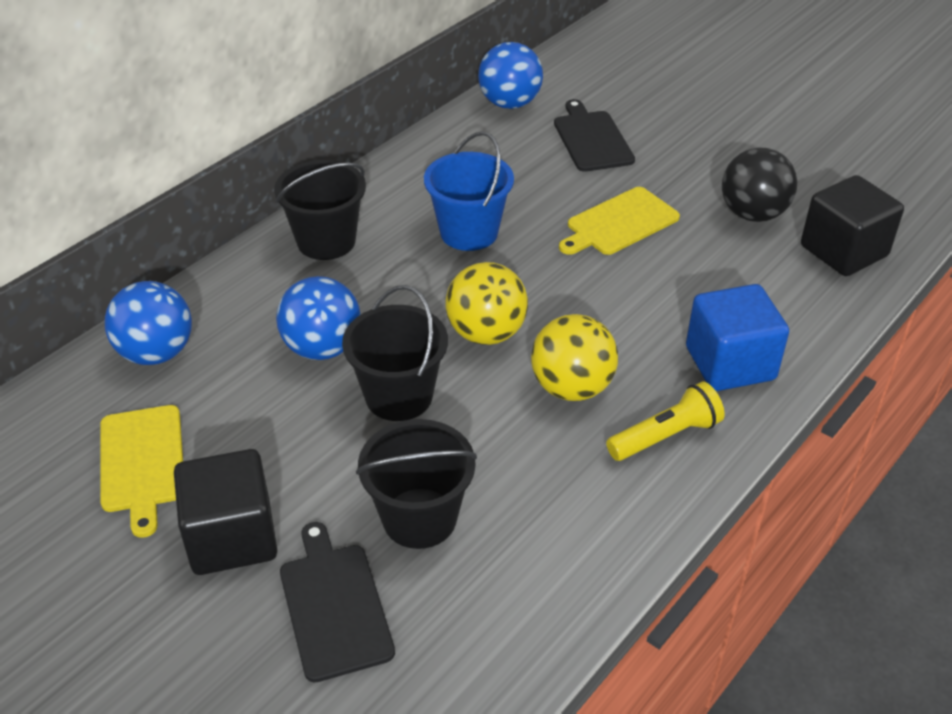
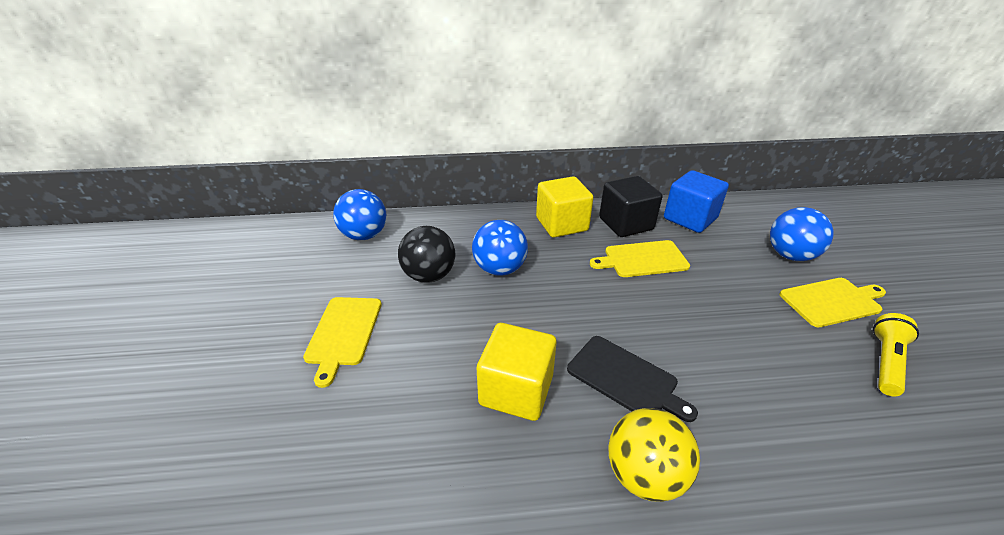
black bucket: [274,160,366,260] [342,285,448,421] [356,419,477,549] = 3 -> none = 0
black cube: [174,449,277,575] [801,175,904,276] = 2 -> [599,176,662,237] = 1
black cutting board: [280,522,395,683] [554,99,635,172] = 2 -> [567,336,698,422] = 1
blue bucket: [424,131,514,251] = 1 -> none = 0
yellow ball: [446,262,528,345] [531,314,618,401] = 2 -> [608,408,700,502] = 1
yellow cube: none = 0 -> [477,323,557,421] [536,176,593,238] = 2
yellow cutting board: [100,405,183,538] [559,187,680,255] = 2 -> [303,297,382,388] [590,240,690,277] [780,278,886,327] = 3

